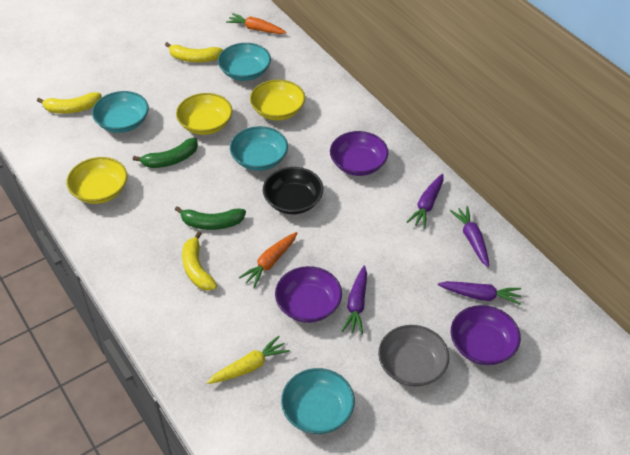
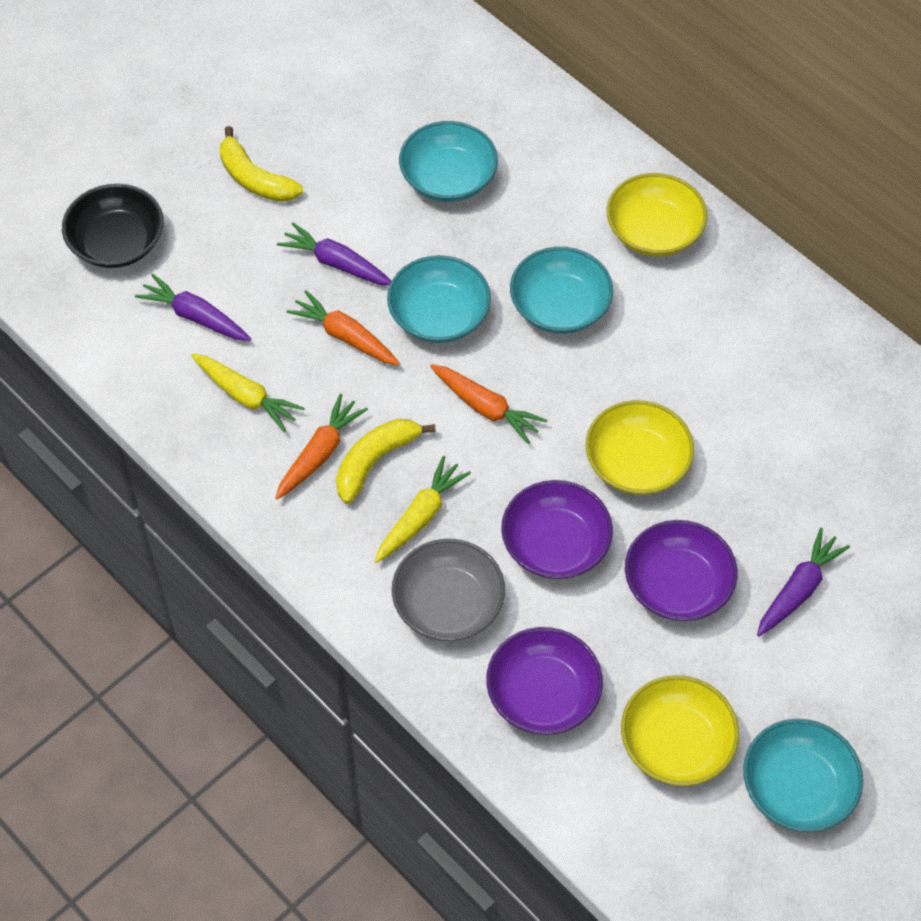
green banana: [133,138,198,168] [175,206,246,230] = 2 -> none = 0
orange carrot: [226,13,286,34] [239,232,297,288] = 2 -> [275,394,368,500] [286,290,400,365] [430,364,547,444] = 3
purple carrot: [342,265,367,334] [407,174,443,229] [438,281,521,305] [450,206,489,267] = 4 -> [135,274,251,341] [277,222,391,285] [757,528,850,637] = 3
yellow banana: [37,92,102,114] [165,42,223,62] [182,231,217,291] = 3 -> [220,126,303,202] [336,419,436,504] = 2
yellow carrot: [207,336,290,384] = 1 -> [191,353,305,432] [374,456,471,563] = 2

